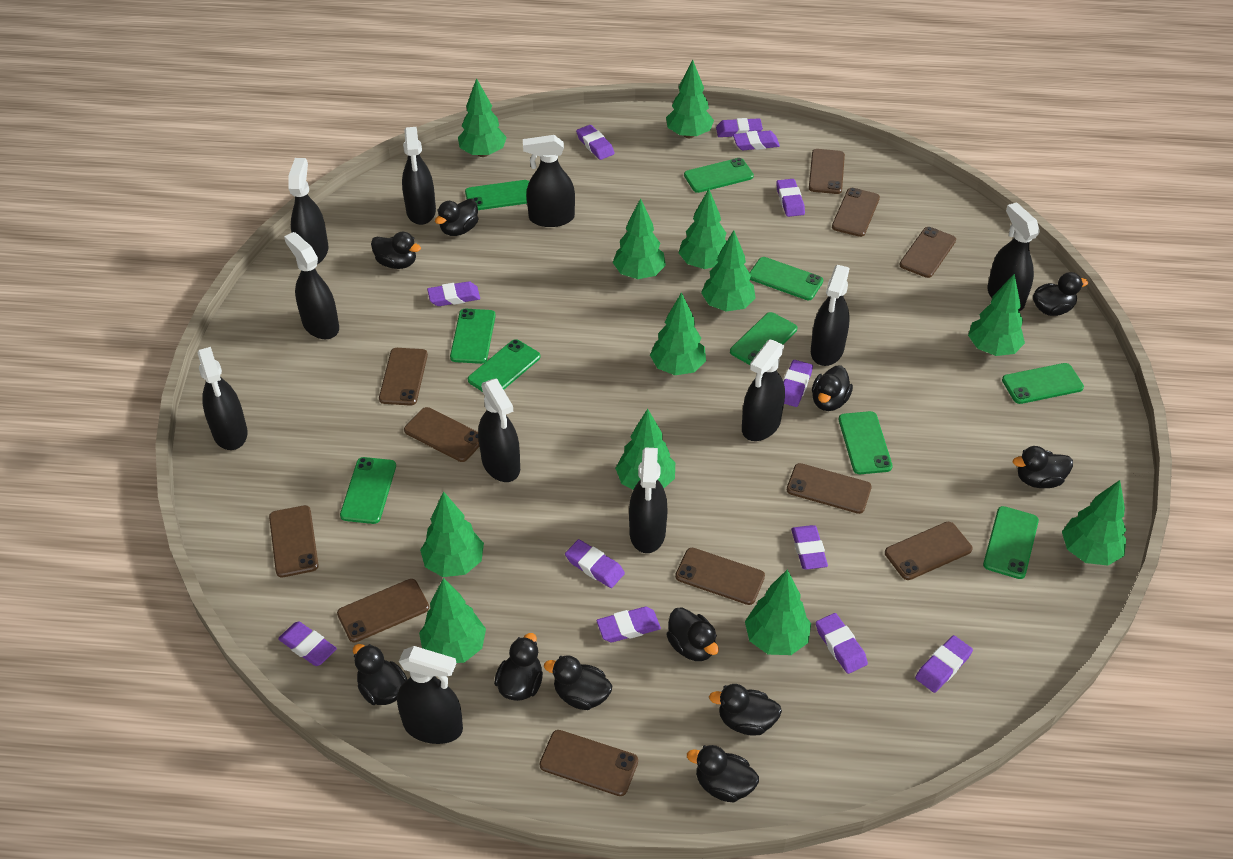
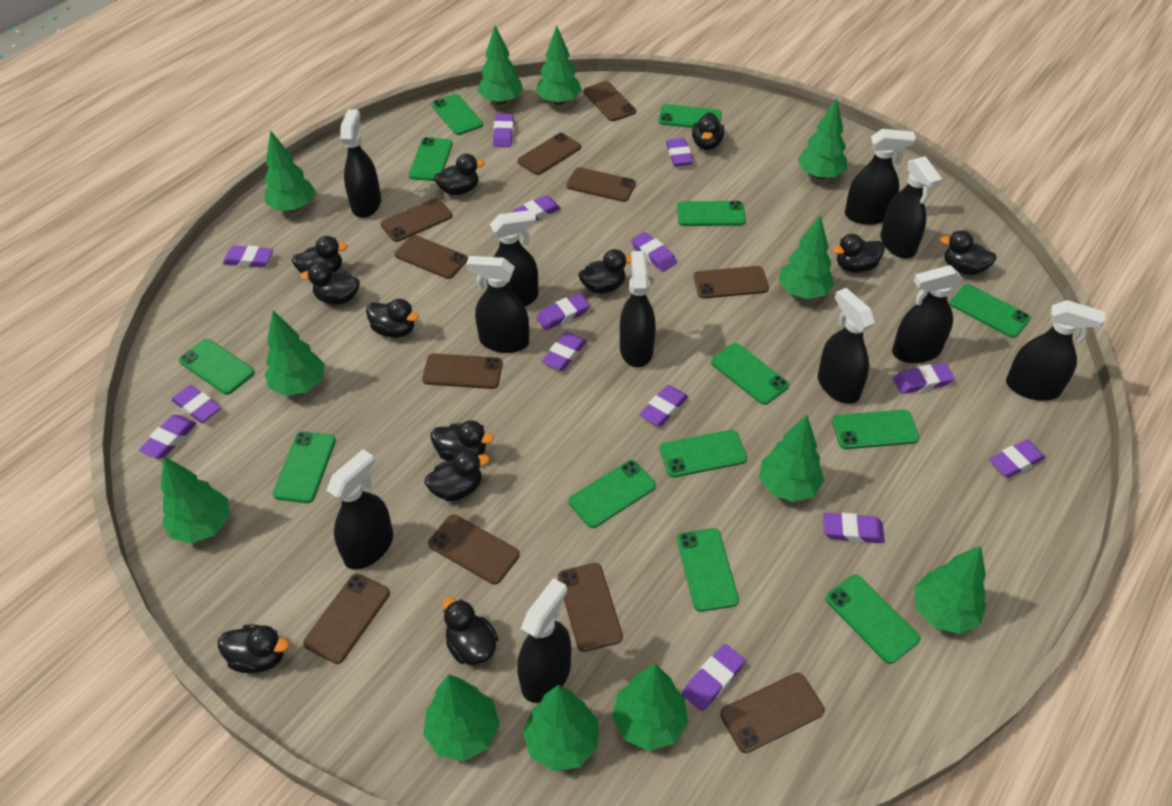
black duck: [353,644,407,705] [371,232,421,269] [435,199,479,236] [494,633,543,701] [544,655,612,710] [666,607,719,661] [687,745,759,803] [709,684,782,736] [812,365,853,411] [1013,446,1073,488] [1033,272,1088,316] = 11 -> [218,624,289,673] [291,236,348,273] [300,263,360,305] [366,299,419,338] [424,450,490,501] [431,420,494,461] [434,154,485,195] [443,597,498,665] [579,249,631,294] [692,112,724,150] [833,234,885,273] [940,230,997,275] = 12
green phone: [340,457,396,524] [450,309,496,364] [465,180,529,210] [468,339,541,392] [684,158,754,193] [730,312,797,365] [750,257,823,300] [839,411,893,474] [983,506,1039,579] [1002,363,1084,404] = 10 -> [179,339,255,395] [273,431,336,503] [409,137,453,181] [432,94,483,135] [569,460,656,528] [658,104,722,128] [660,430,747,477] [677,201,746,226] [677,528,739,612] [711,343,789,405] [825,575,920,664] [832,410,919,449] [950,284,1031,338] = 13
purple eraser: [278,621,337,666] [427,281,480,306] [565,539,625,588] [576,125,615,160] [596,607,661,642] [716,118,763,137] [733,131,780,150] [776,179,805,217] [783,360,813,407] [791,525,828,570] [816,613,868,674] [915,635,973,693] = 12 -> [139,415,197,459] [171,385,221,423] [222,246,273,268] [493,114,514,147] [512,196,561,220] [536,293,590,330] [541,332,587,371] [631,232,677,272] [639,385,688,426] [666,138,693,166] [682,644,745,711] [823,513,885,543] [893,363,955,394] [989,439,1046,478] = 14

